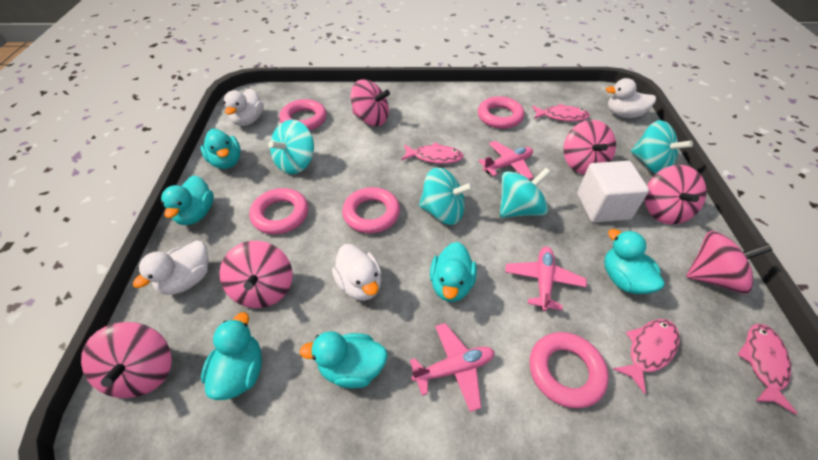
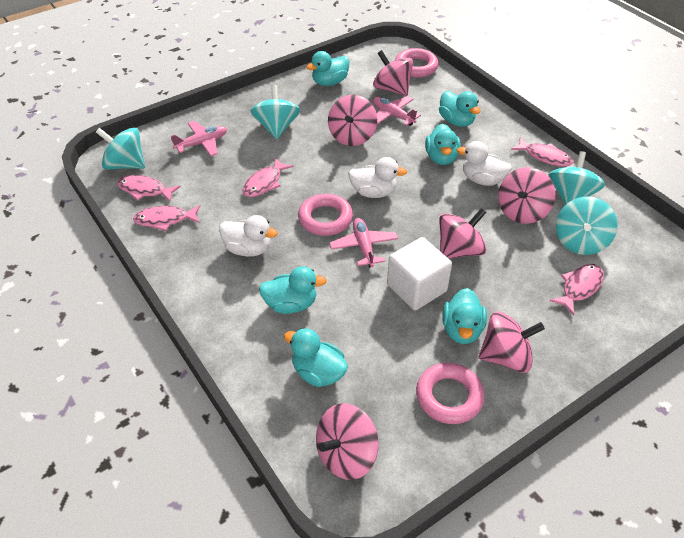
pink fish: [401,142,464,164] [532,104,590,122] [613,319,680,394] [737,324,798,414] = 4 -> [117,175,181,202] [133,205,200,231] [242,158,294,197] [511,137,573,167] [550,264,604,315] = 5
pink ring: [249,188,308,234] [279,99,327,131] [342,187,400,233] [478,96,524,129] [529,332,609,408] = 5 -> [298,194,353,236] [395,48,439,78] [416,363,485,424] = 3
white duck: [133,241,209,295] [224,88,264,126] [332,244,382,301] [605,78,656,118] = 4 -> [219,215,278,257] [348,157,407,198] [457,141,512,186] = 3

